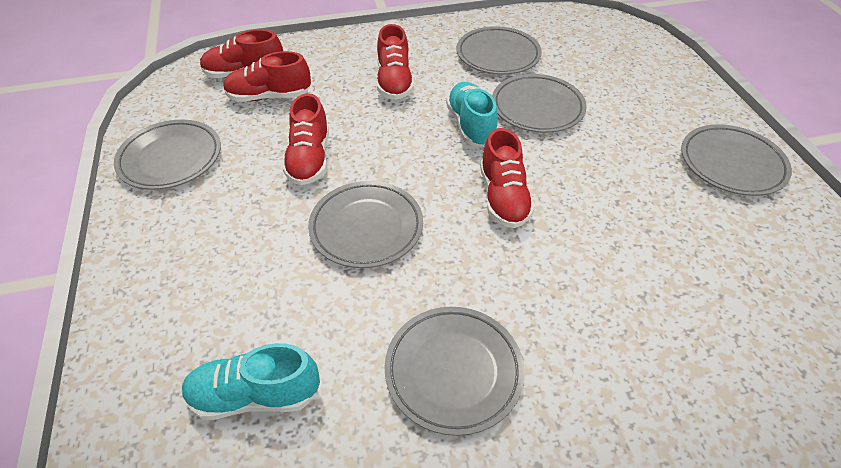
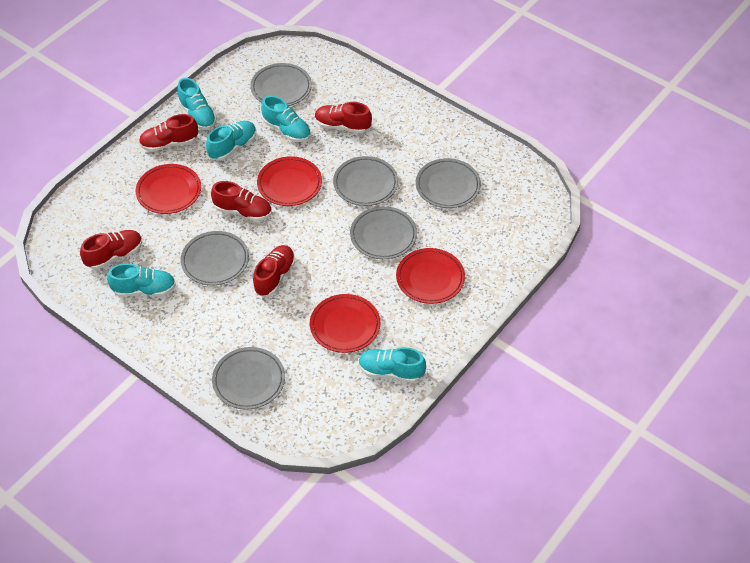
red plate: none = 0 -> [136,164,201,214] [257,156,322,206] [310,294,380,353] [396,248,465,304] = 4
turquoise shoe: [182,343,320,420] [446,82,498,147] = 2 -> [107,263,176,297] [177,78,217,130] [206,121,256,161] [261,96,311,142] [358,347,426,383] = 5

